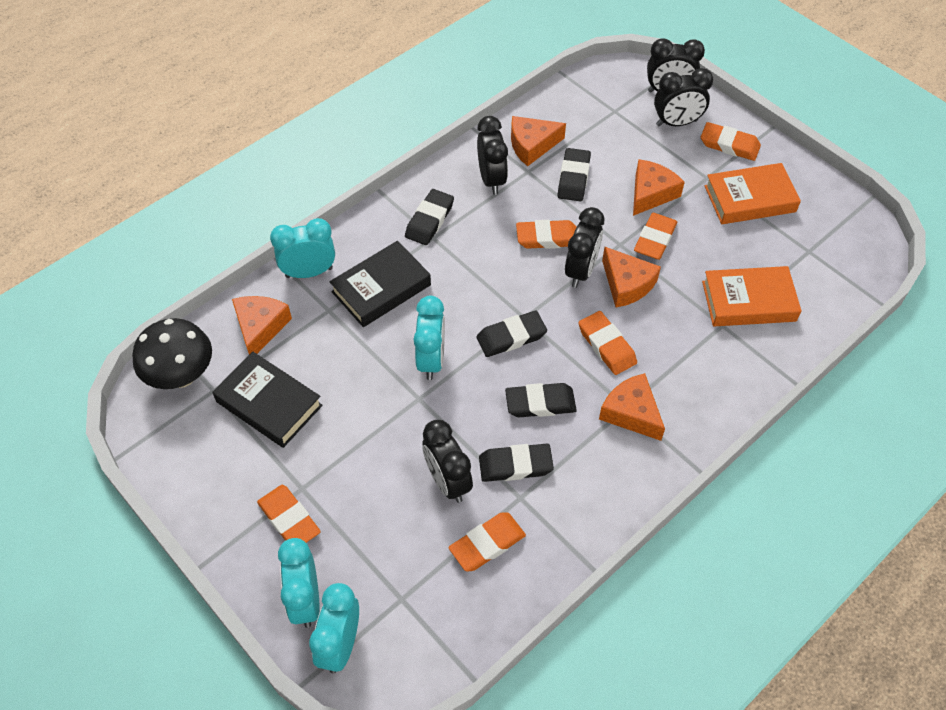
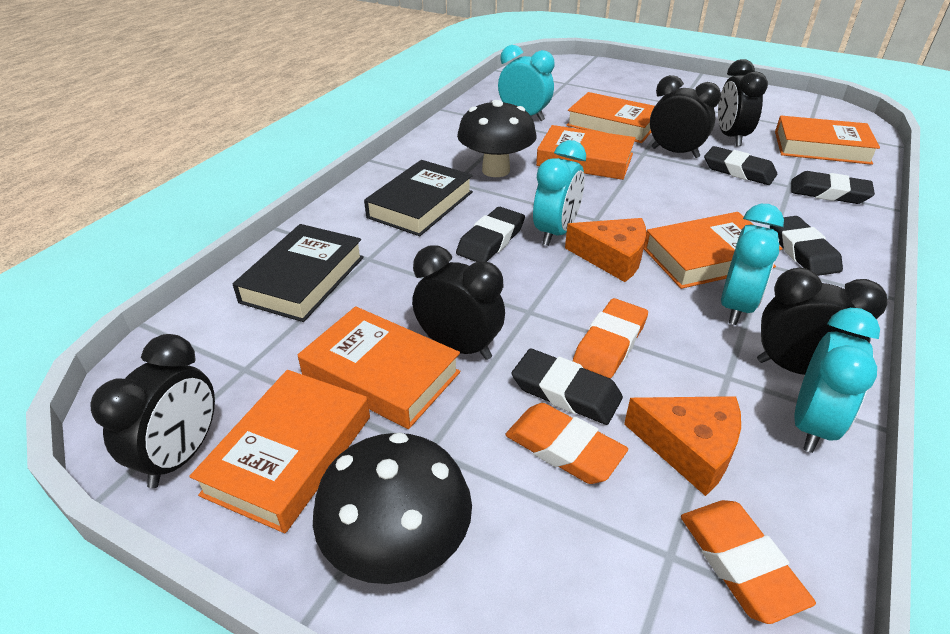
black mushroom: [132,318,212,389] = 1 -> [313,432,472,584] [457,100,537,177] = 2
orange book: [702,266,801,326] [704,163,801,224] = 2 -> [189,370,370,533] [298,306,460,429] [536,125,636,180] [566,92,655,143] [644,212,783,289] [775,116,880,165] = 6
orange cheese: [232,296,292,355] [511,116,566,166] [599,373,665,441] [602,247,661,308] [633,159,685,216] = 5 -> [565,218,646,282] [624,396,741,496] = 2
orange eraser: [257,485,321,543] [449,512,526,572] [516,220,577,249] [578,311,637,375] [634,213,677,260] [701,122,761,161] = 6 -> [505,403,628,484] [573,298,648,379] [681,500,816,624] = 3

